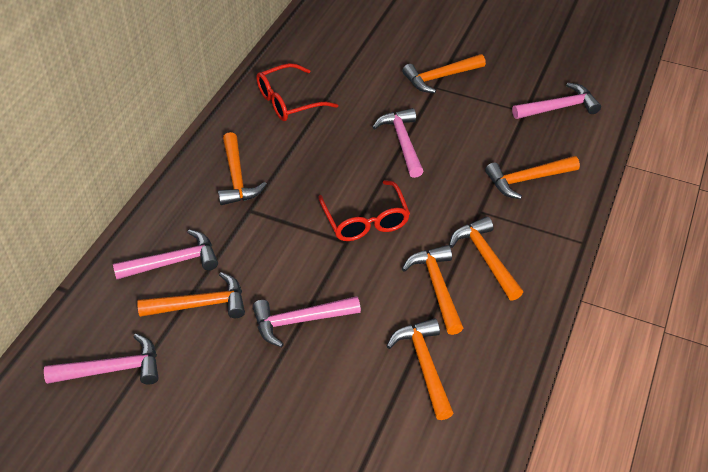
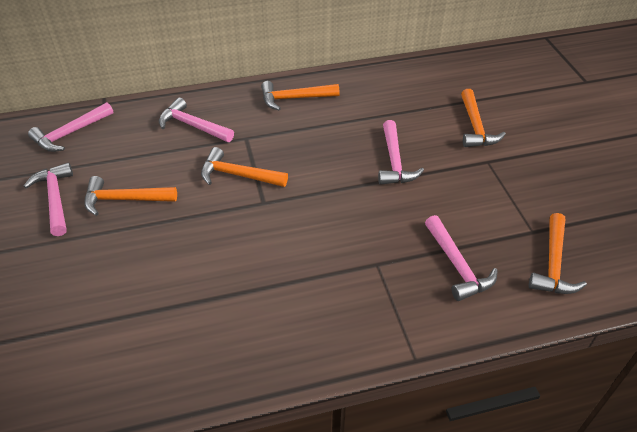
orange hammer: [137,272,245,318] [218,132,267,205] [386,318,454,420] [402,54,486,93] [402,245,463,335] [449,217,523,301] [485,156,580,199] = 7 -> [84,176,177,216] [201,147,288,187] [261,81,340,110] [461,89,506,147] [529,213,587,294] = 5
red glasses: [256,63,338,121] [318,180,410,241] = 2 -> none = 0

